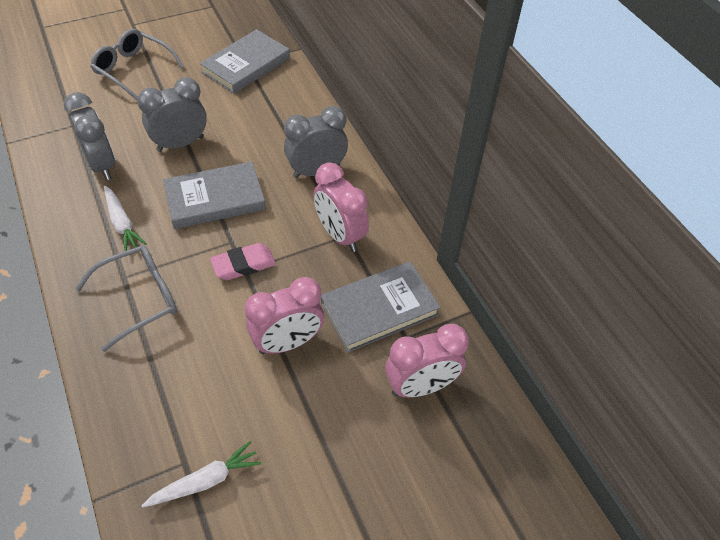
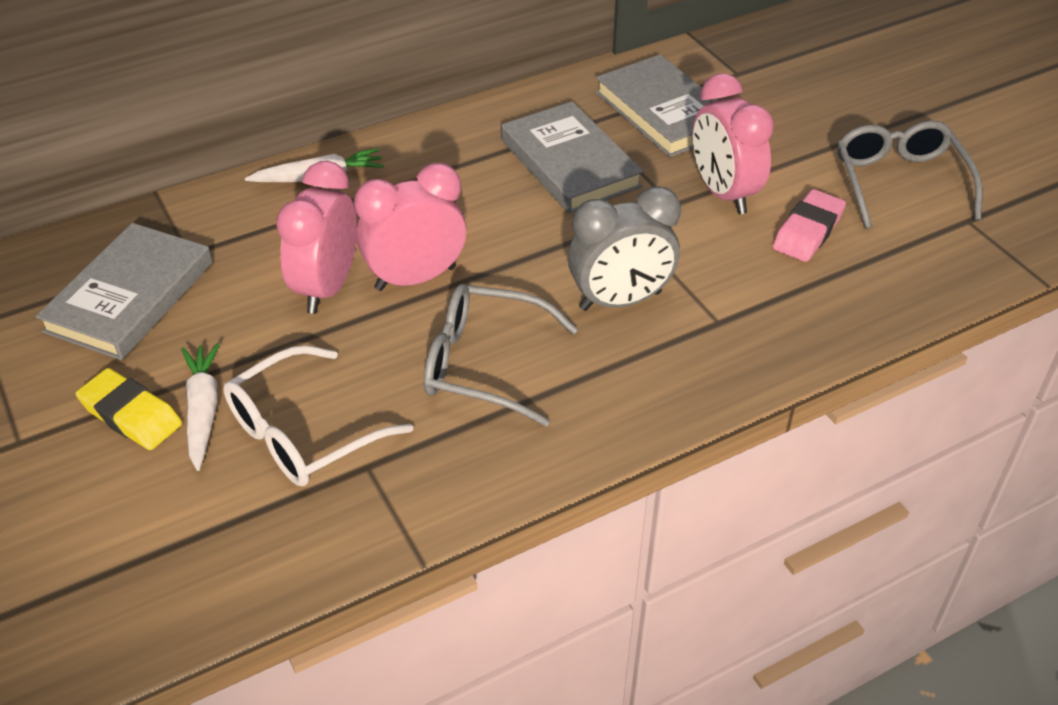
grey clock: [64,92,115,180] [137,77,207,152] [284,106,348,178] = 3 -> [568,186,681,311] = 1
white glasses: none = 0 -> [223,345,413,487] = 1
yellow eraser: none = 0 -> [76,368,182,450] = 1

